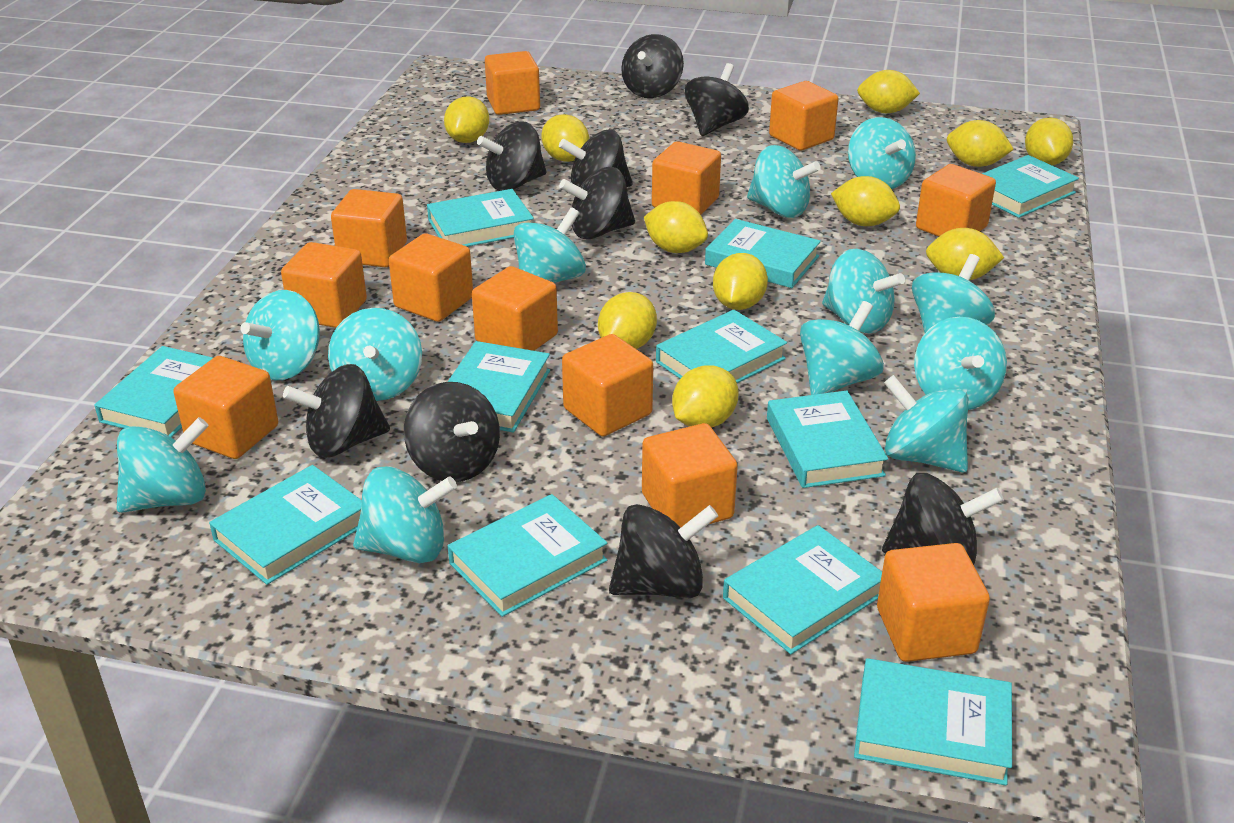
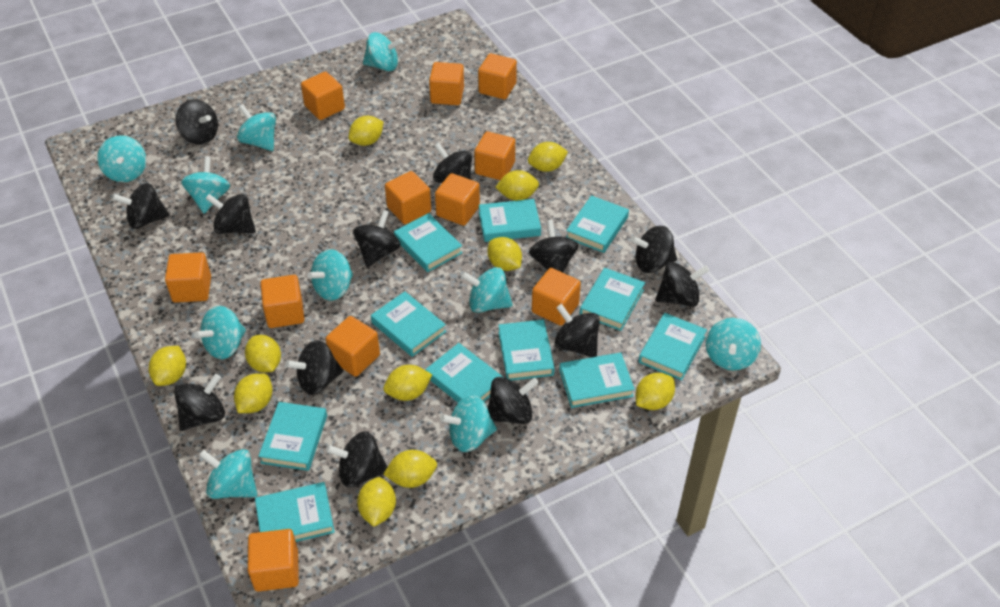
black spinning top: [283,364,390,458] [404,382,500,482] [477,121,547,191] [559,130,633,187] [559,167,635,239] [609,504,718,598] [621,34,684,98] [685,63,749,136] [882,473,1004,565] = 9 -> [112,183,170,229] [174,374,225,431] [175,99,218,144] [205,194,256,234] [285,340,343,395] [326,431,387,488] [353,210,401,267] [433,142,472,183] [488,377,539,424] [529,220,579,273] [554,304,600,357] [631,226,677,273] [655,262,709,307] = 13
orange cube: [173,356,278,459] [281,242,367,328] [331,189,407,267] [389,233,473,322] [472,266,558,351] [485,51,540,115] [562,334,653,436] [642,423,738,528] [652,141,721,215] [769,81,839,151] [877,543,990,662] [916,164,996,237] = 12 -> [165,252,211,303] [248,529,299,592] [260,275,305,328] [301,71,345,120] [326,316,380,377] [385,171,431,224] [429,62,464,105] [435,173,480,226] [474,131,515,180] [478,53,517,99] [532,268,581,326] = 11
turquoise spinning top: [117,417,209,513] [240,290,320,380] [328,308,422,401] [353,466,457,563] [514,207,586,283] [747,145,821,218] [800,301,884,395] [822,249,905,333] [848,117,916,189] [884,375,968,473] [912,254,995,333] [914,317,1007,410] = 12 -> [97,135,146,182] [181,156,230,214] [194,306,246,359] [199,449,257,499] [237,104,276,151] [307,249,353,300] [363,32,403,71] [440,395,497,452] [461,267,513,313] [706,318,761,371] = 10

